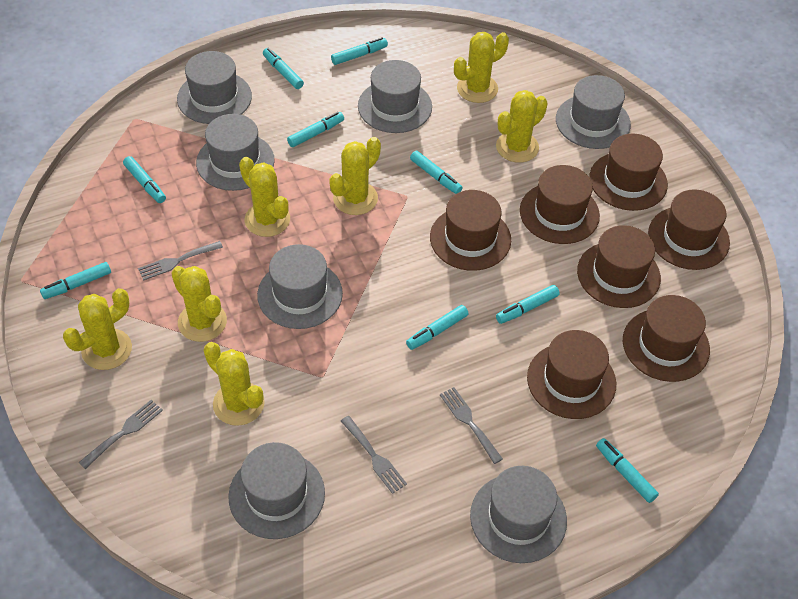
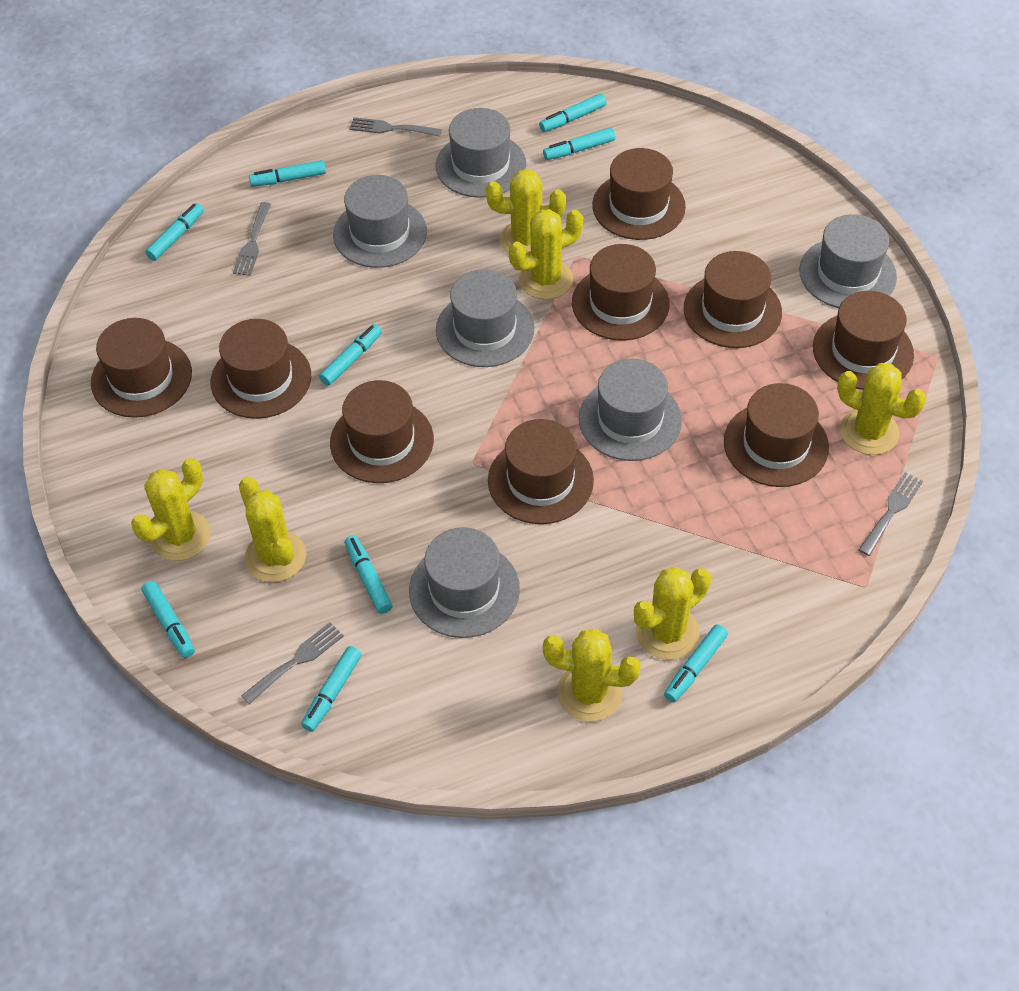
brown hat: [430,190,511,271] [520,165,600,244] [527,330,616,419] [577,225,661,308] [589,134,668,211] [623,295,710,382] [648,189,730,270] = 7 -> [91,318,192,418] [211,319,311,419] [330,380,434,483] [488,419,594,524] [572,244,670,341] [592,148,686,240] [684,251,782,348] [724,383,829,487] [813,291,914,390] = 9
grey hat: [177,51,252,124] [196,114,275,191] [228,442,325,539] [257,244,343,329] [358,60,432,133] [470,466,567,563] [556,75,631,149] = 7 -> [333,175,427,268] [409,527,520,638] [435,108,526,198] [436,269,534,367] [579,358,682,461] [799,214,897,308] = 6

